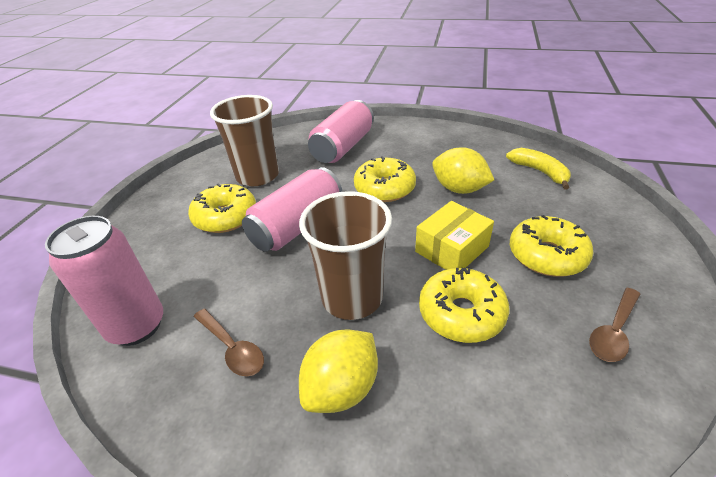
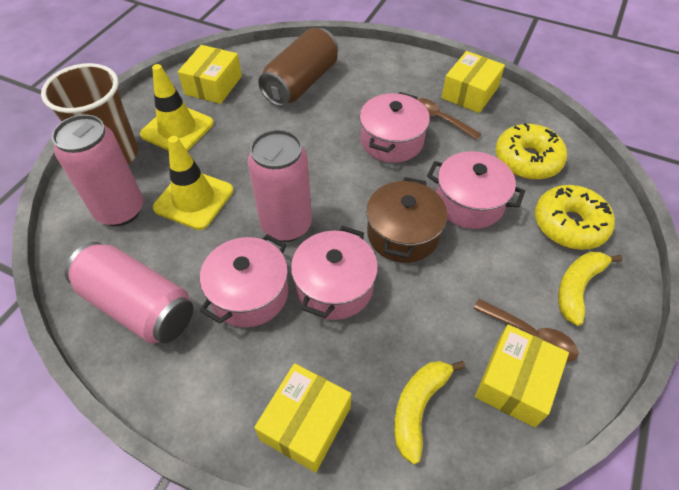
brown can: none = 0 -> [258,28,338,107] = 1
brown cup: [210,95,279,186] [299,191,392,320] = 2 -> [41,63,138,164] = 1
brown pot: none = 0 -> [366,177,447,263] = 1
pink pot: none = 0 -> [200,234,288,327] [291,226,378,320] [360,92,430,163] [427,151,525,229] = 4
yellow banana: [506,148,571,190] = 1 -> [394,361,465,464] [558,252,622,326] = 2
yellow box: [415,201,494,270] = 1 -> [178,45,242,104] [254,363,351,473] [441,51,505,113] [475,325,569,427] = 4
yellow donut: [188,183,256,233] [354,156,416,202] [419,268,509,343] [510,215,594,277] = 4 -> [496,123,567,180] [535,185,615,250] = 2
yellow lemon: [299,329,378,413] [432,147,494,194] = 2 -> none = 0
yellow traffic cone: none = 0 -> [140,64,214,151] [153,136,233,230] = 2

